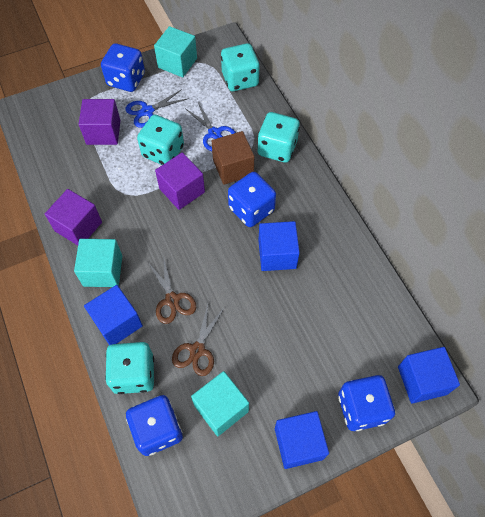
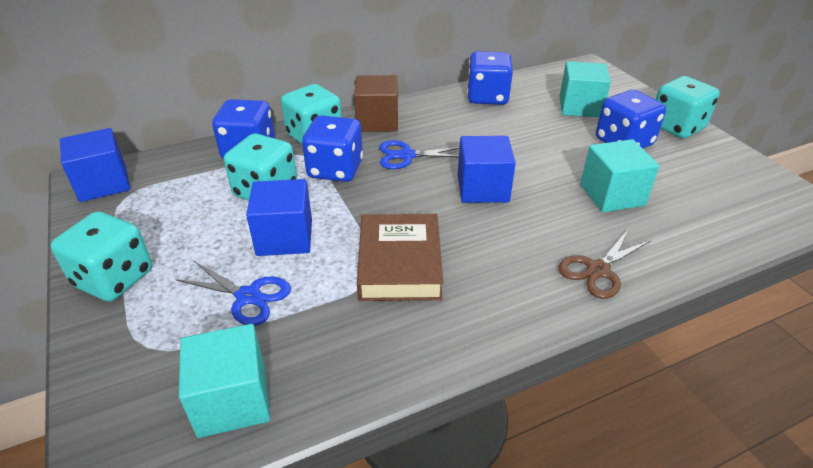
blue cube: [84,285,143,345] [258,221,300,271] [275,411,329,469] [398,347,460,404] = 4 -> [60,128,130,202] [246,179,312,256] [458,136,516,203] = 3
brown book: none = 0 -> [357,214,443,301] = 1
brown scissors: [147,255,196,324] [172,304,225,376] = 2 -> [558,230,652,299] = 1
purple cube: [45,189,102,245] [79,99,121,145] [155,152,205,210] = 3 -> none = 0

